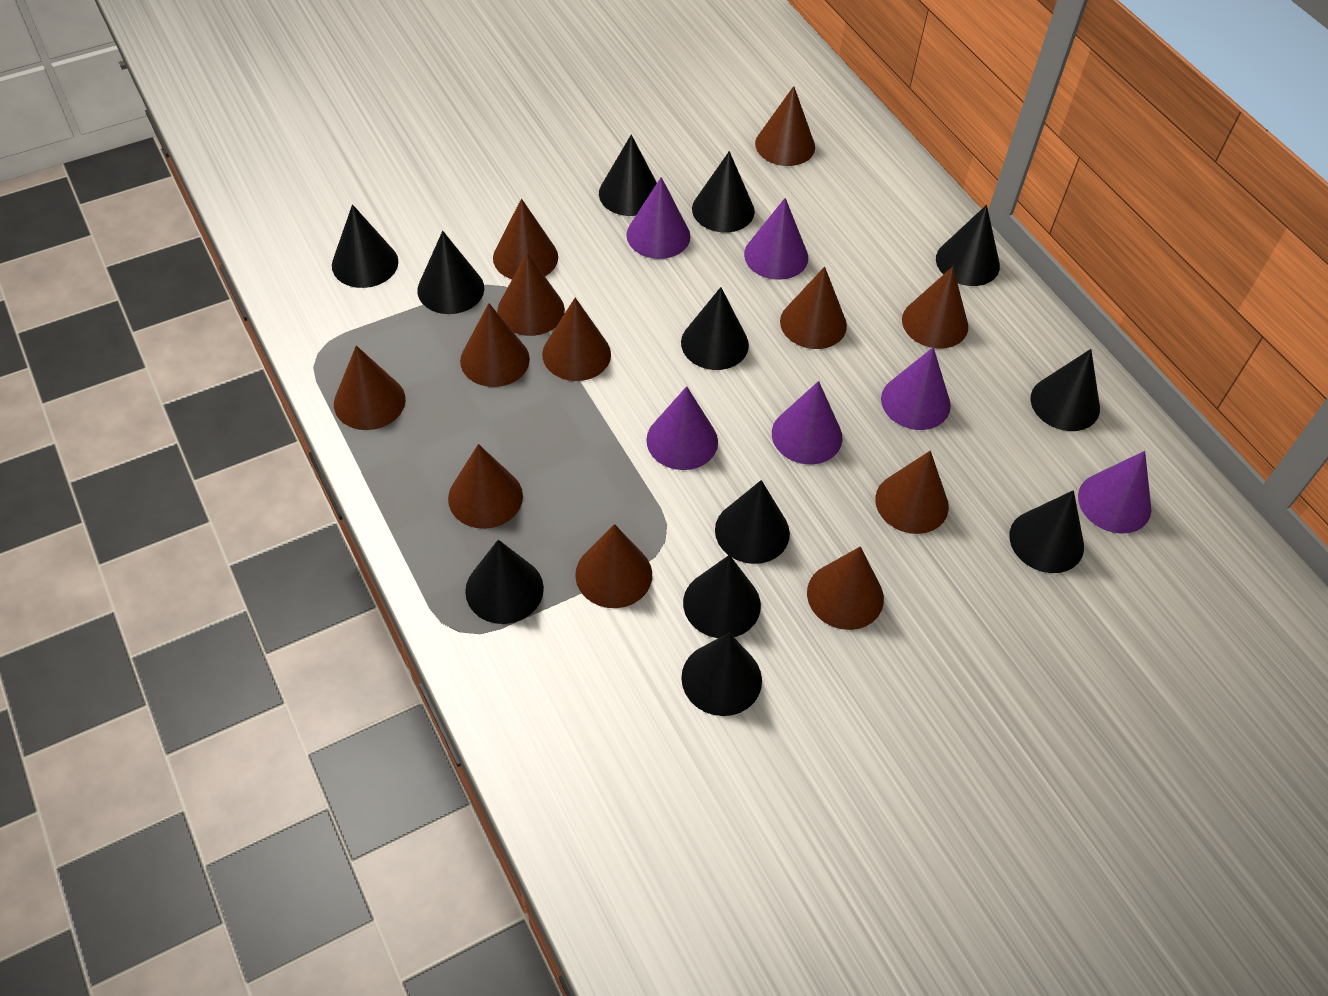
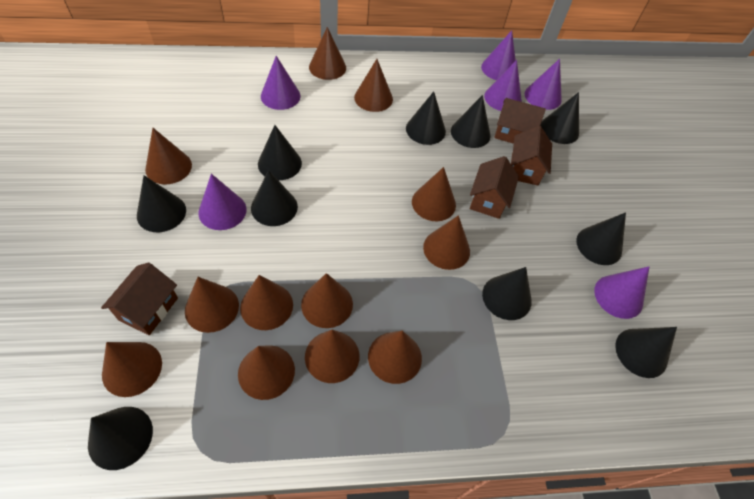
black cone: [332,204,398,288] [417,231,484,314] [465,540,544,624] [599,135,657,216] [681,287,749,370] [681,633,762,716] [683,555,761,638] [692,151,755,233] [715,480,790,564] [936,205,1000,286] [1009,490,1084,573] [1031,349,1100,431] = 12 -> [88,407,153,470] [137,175,186,232] [251,170,298,226] [258,125,302,180] [406,91,446,145] [451,95,490,148] [482,267,532,320] [540,92,579,144] [576,212,626,265] [615,327,677,378] = 10
brown house: none = 0 -> [101,262,178,335] [470,156,519,219] [494,98,546,144] [511,126,552,185] = 4

